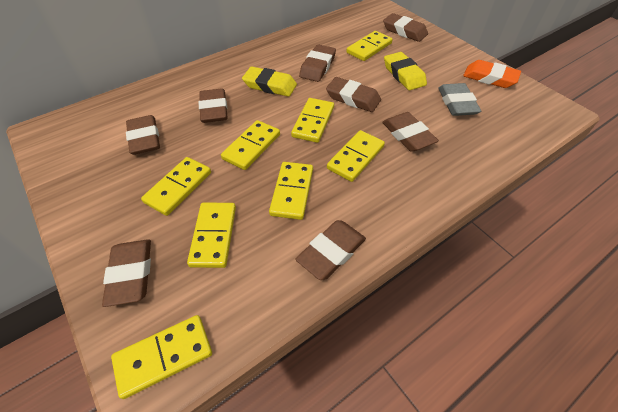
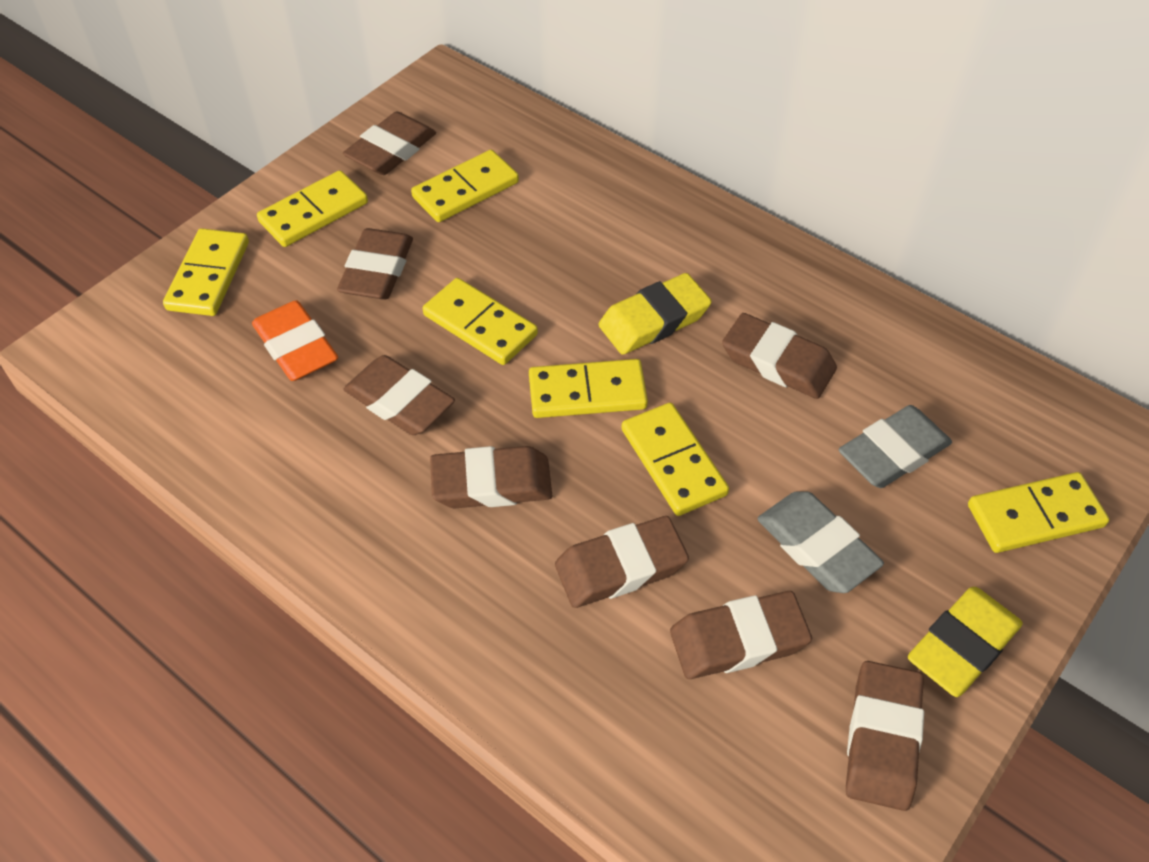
grey eraser: [438,83,481,116] = 1 -> [757,491,884,593] [839,405,952,488] = 2
yellow domino: [111,315,212,399] [141,157,211,216] [187,203,236,268] [221,120,280,170] [269,162,313,220] [291,98,334,143] [327,130,385,182] [346,31,393,61] = 8 -> [163,228,249,316] [257,170,368,247] [411,150,519,222] [423,278,538,365] [529,359,648,418] [621,403,729,516] [968,472,1109,553] = 7

